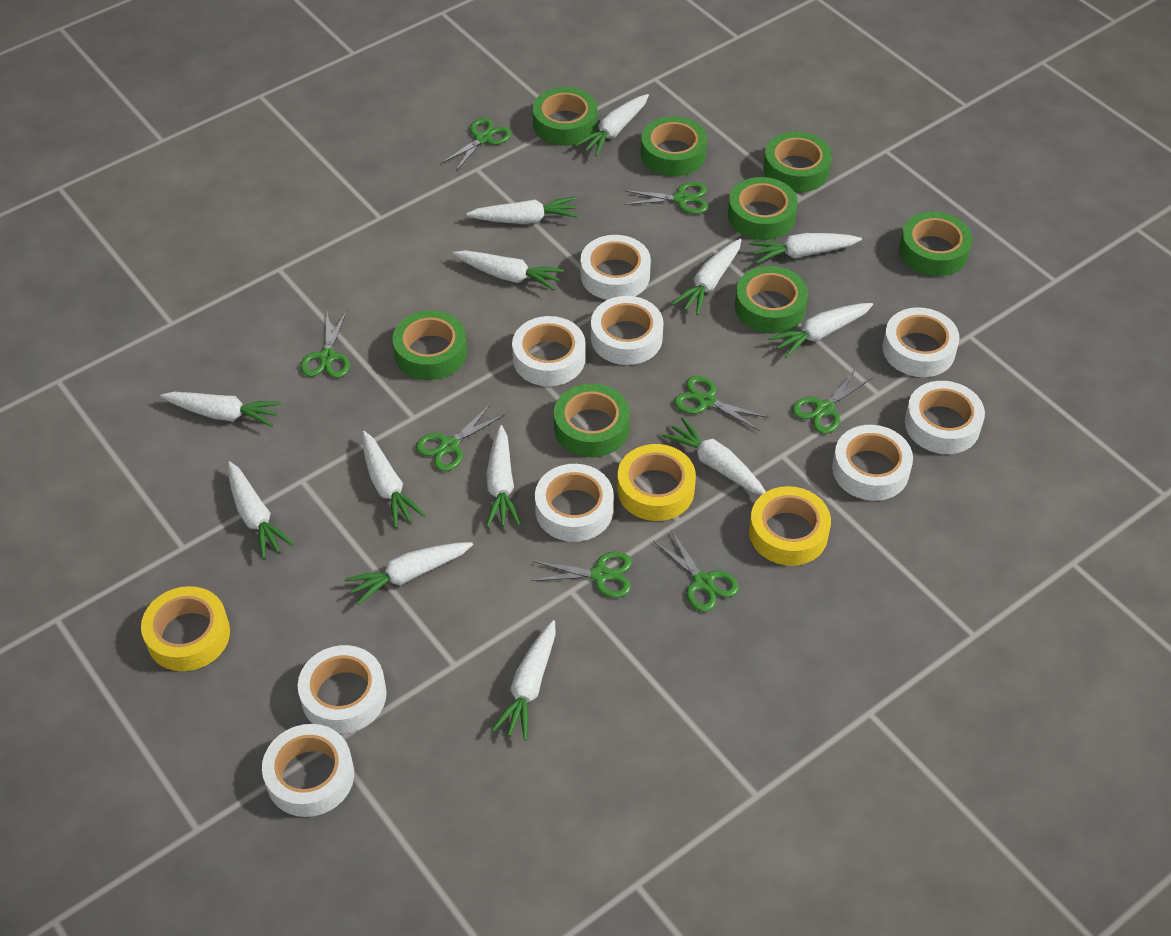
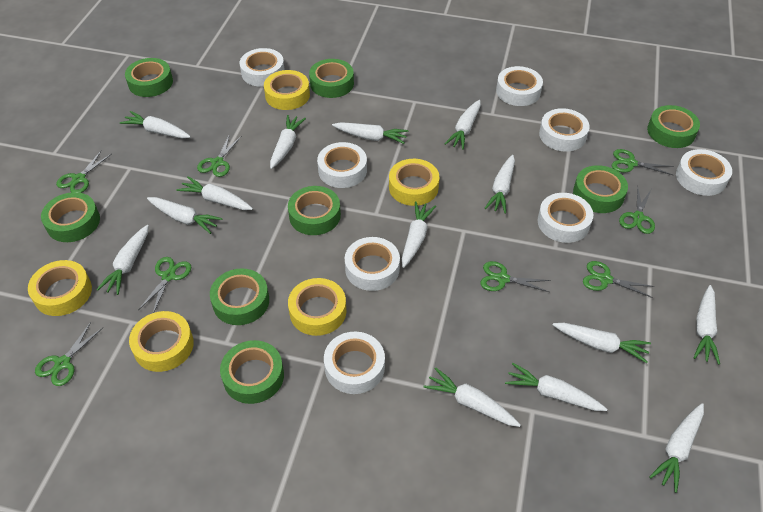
white carrot: [161,392,281,427] [228,461,294,559] [345,542,473,605] [362,431,426,528] [453,250,564,291] [466,197,578,224] [486,425,520,527] [492,620,556,740] [575,94,649,156] [662,417,766,495] [672,239,741,315] [749,233,862,264] [769,303,873,358] = 13 -> [96,225,149,295] [120,111,191,138] [147,197,223,234] [176,176,253,210] [270,115,306,169] [332,122,408,144] [402,201,436,268] [423,367,521,427] [444,100,481,150] [485,155,515,214] [505,363,607,411] [553,323,651,363] [649,403,704,493] [693,285,720,365] = 14
white tape: [262,724,354,817] [298,645,387,734] [512,316,585,386] [535,464,614,542] [580,235,651,300] [591,296,664,365] [832,425,913,501] [883,307,960,377] [905,381,985,454] = 9 -> [240,48,285,87] [317,142,367,188] [324,332,385,394] [345,237,400,291] [496,66,543,106] [537,193,593,243] [539,108,590,152] [676,149,732,196] = 8
yellow tape: [141,586,230,671] [617,444,696,521] [749,486,831,566] = 3 -> [28,260,92,316] [129,311,194,372] [264,70,310,110] [288,278,346,336] [389,159,439,206] = 5

